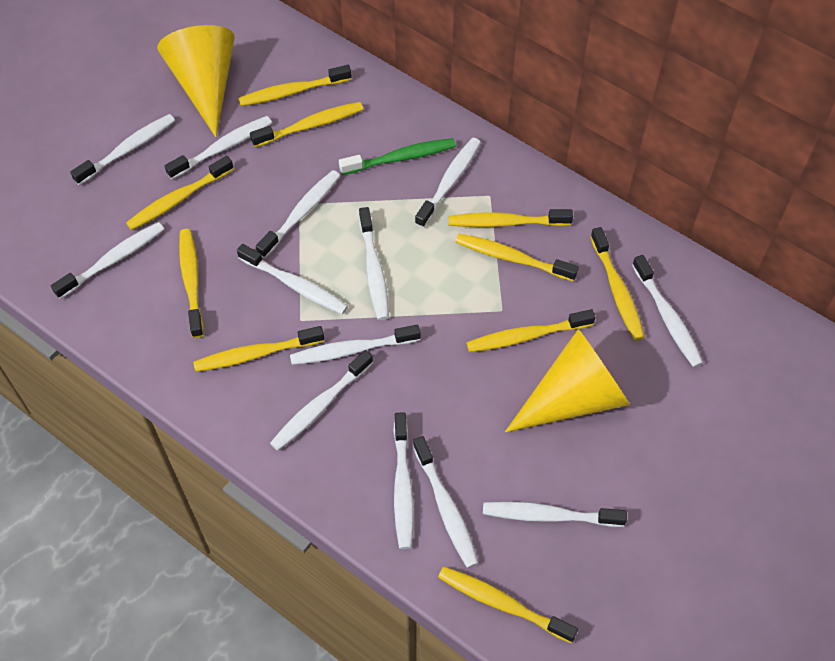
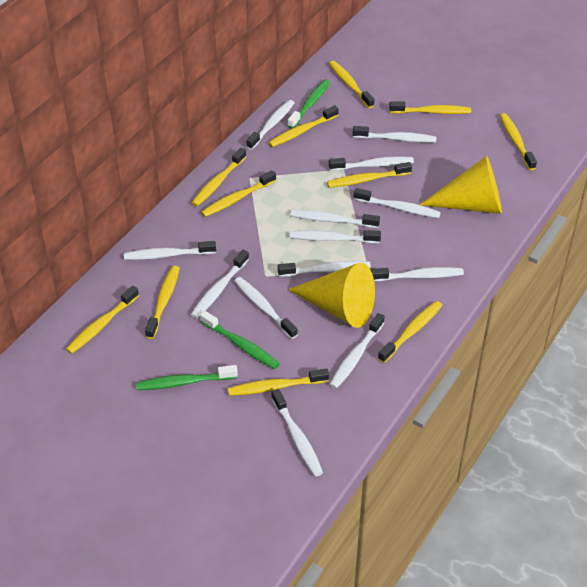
green toothbrush: [339,138,456,175] = 1 -> [136,365,238,390] [200,311,280,369] [288,79,330,129] = 3
yellow toothbrush: [126,156,234,230] [179,229,204,338] [193,326,324,372] [238,65,352,106] [250,102,363,147] [438,566,578,643] [448,209,573,227] [456,234,578,282] [466,309,595,352] [591,227,645,341] = 10 -> [66,286,139,354] [145,266,180,339] [192,148,246,206] [201,170,276,217] [228,368,329,396] [268,105,339,147] [327,162,412,188] [329,61,374,108] [378,301,443,363] [389,102,471,114] [500,113,537,170] = 11

